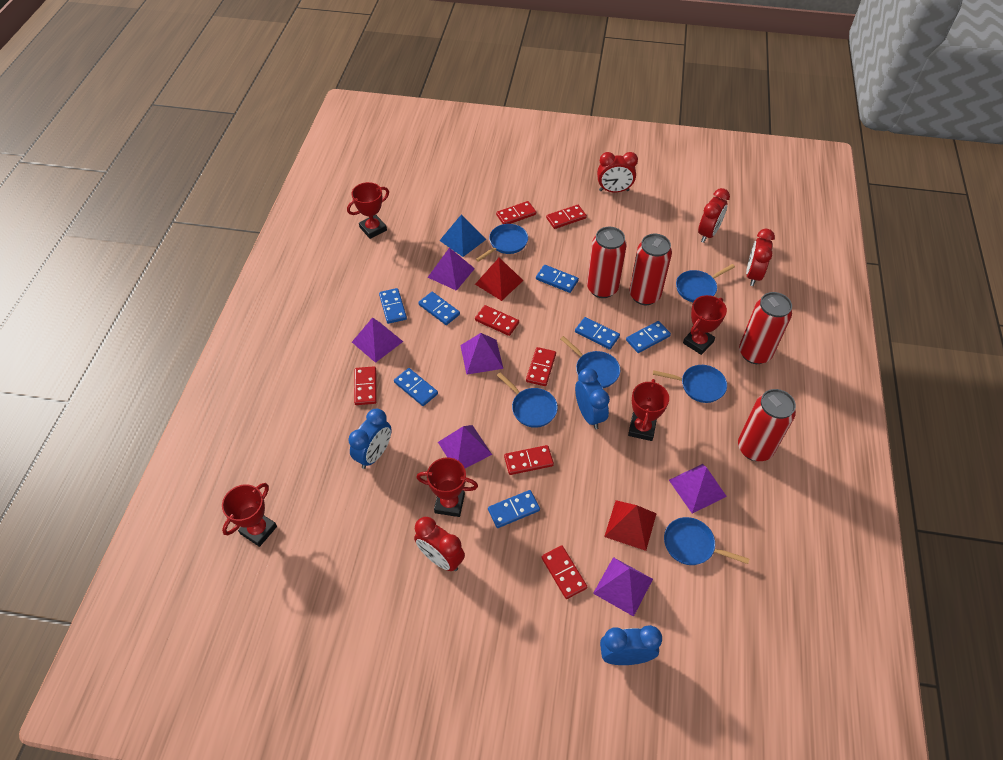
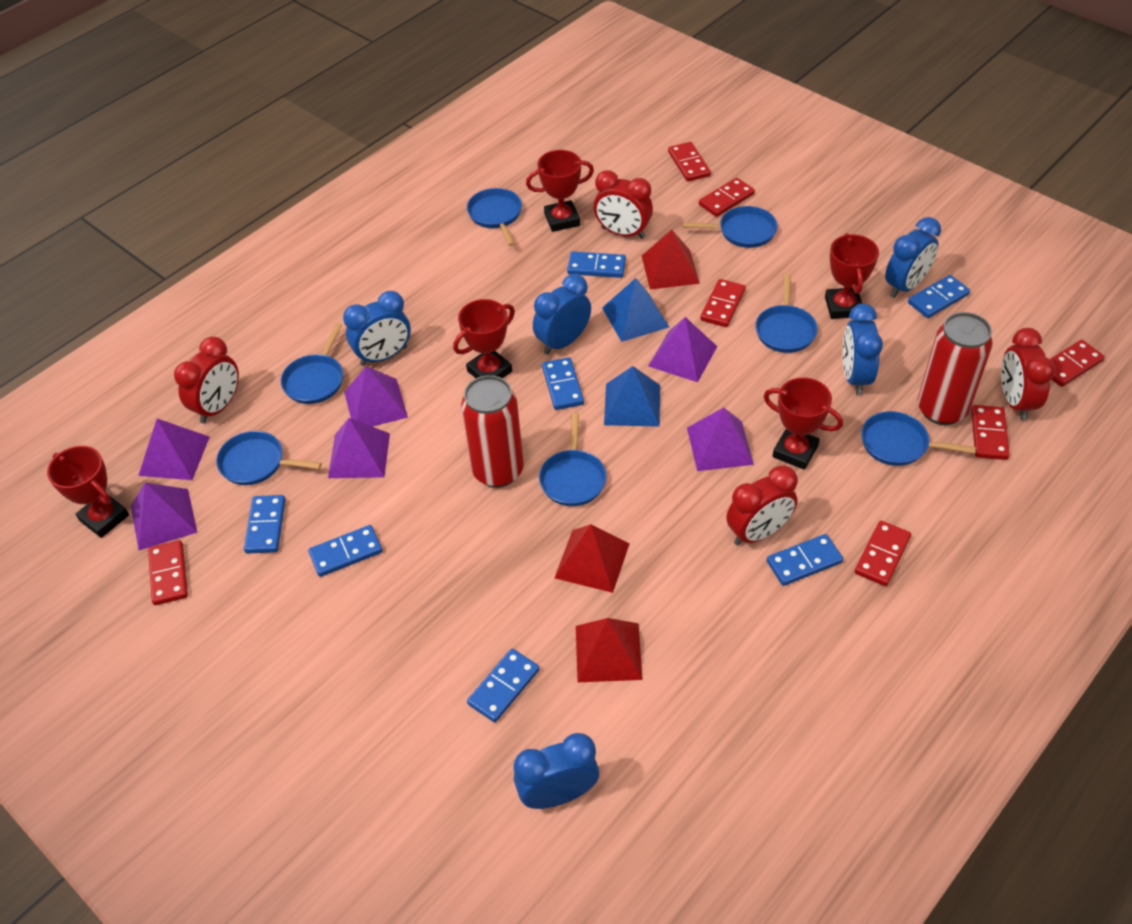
blue clock: [348,409,392,469] [575,368,610,429] [600,625,662,665] = 3 -> [343,291,411,366] [514,733,599,809] [533,274,591,355] [842,304,883,395] [885,217,941,298] = 5
blue pan: [476,224,528,262] [497,372,558,428] [560,336,620,388] [653,365,727,403] [664,517,749,565] [676,264,735,302] = 6 -> [216,431,322,485] [281,323,343,404] [467,188,522,246] [539,413,607,506] [683,206,778,248] [755,274,818,353] [861,411,976,466] = 7
blue pyramid: [439,214,486,257] = 1 -> [602,278,669,342] [604,366,660,427] = 2
red can: [587,227,627,298] [629,234,672,305] [738,389,796,461] [739,292,792,364] = 4 -> [461,375,524,488] [918,312,993,425] = 2
red pyramid: [475,257,523,301] [604,500,657,551] = 2 -> [554,524,629,593] [576,618,643,682] [642,230,700,290] = 3

